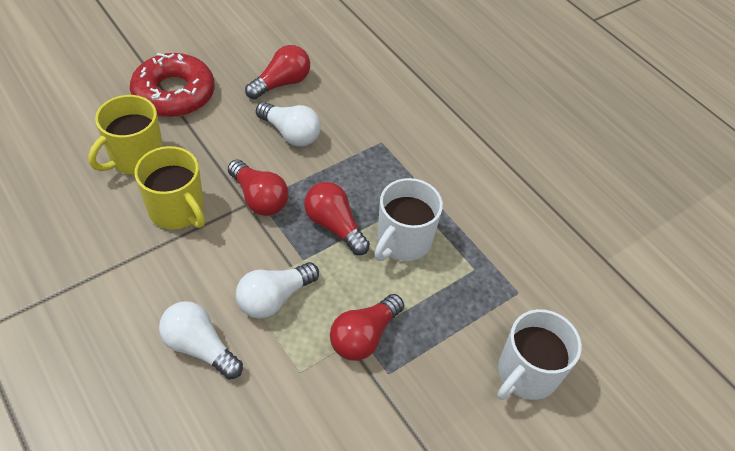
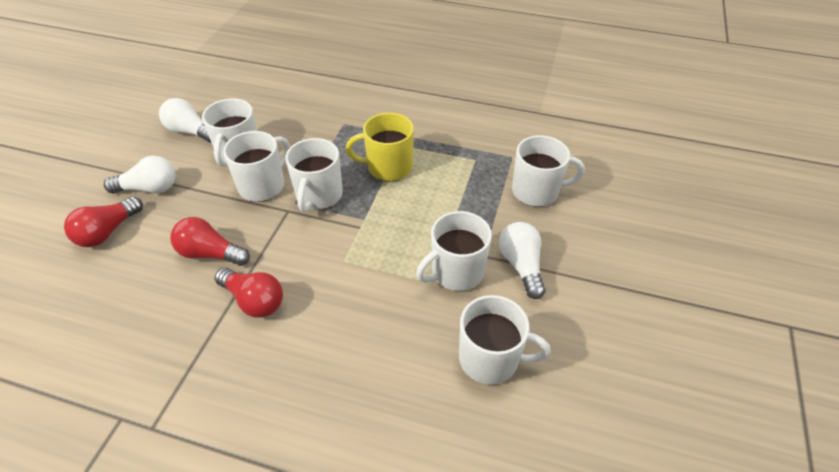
red donut: [130,53,215,117] = 1 -> none = 0
red light bulb: [228,159,288,216] [245,45,310,99] [304,182,370,255] [330,294,404,361] = 4 -> [64,197,143,247] [170,217,250,266] [215,268,283,318] = 3
white mug: [374,178,443,261] [497,309,582,400] = 2 -> [202,99,257,167] [223,131,290,202] [285,138,343,212] [416,211,492,291] [459,295,551,385] [512,135,585,207] = 6
yellow mug: [88,95,163,175] [135,146,205,229] = 2 -> [346,113,414,181] = 1

